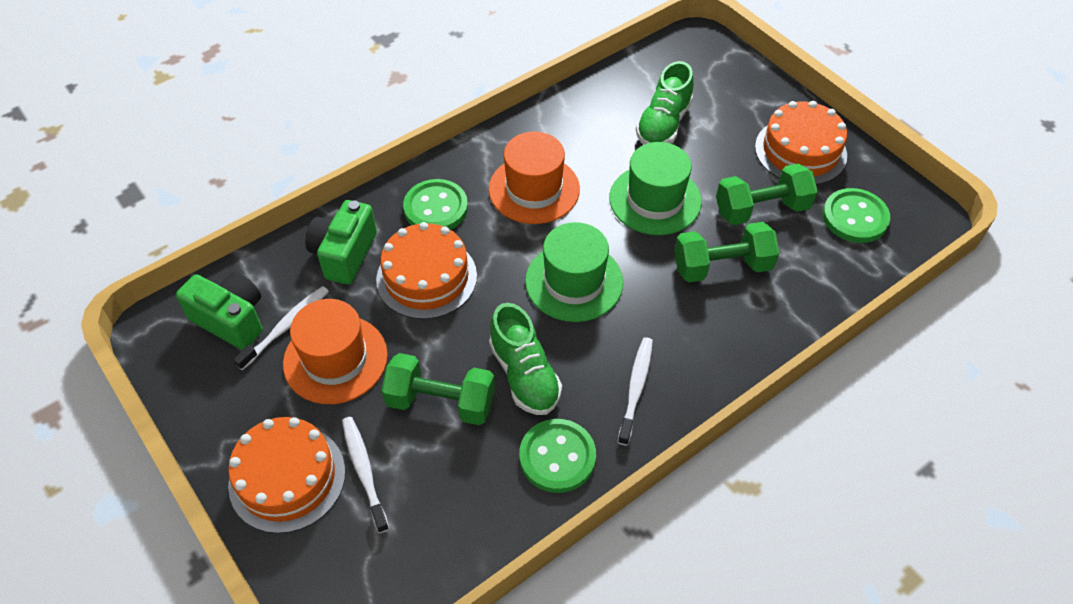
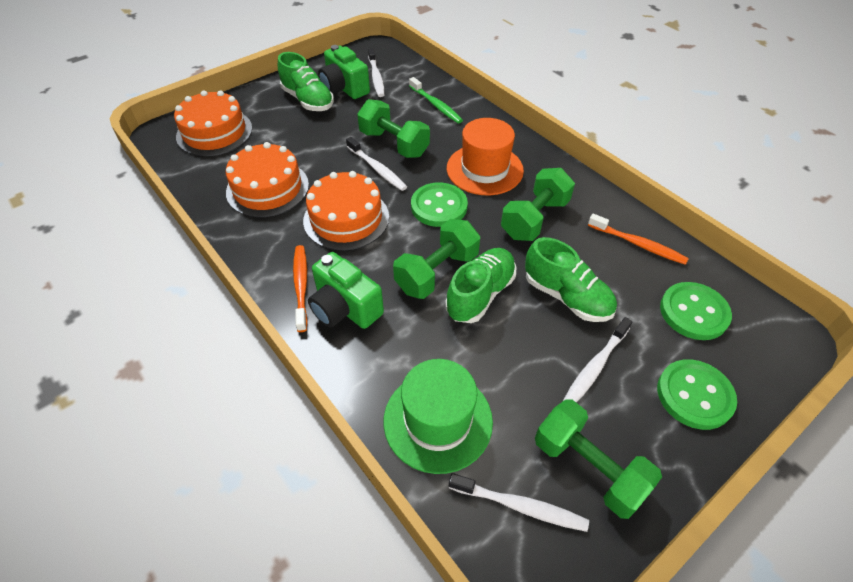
green dumbbell: [381,353,495,425] [674,222,779,282] [716,163,818,225] = 3 -> [357,99,430,158] [393,219,480,299] [501,168,575,241] [535,399,662,519] = 4
green hat: [525,222,623,322] [609,142,702,235] = 2 -> [384,359,493,474] = 1
green shoe: [489,303,562,415] [636,61,694,145] = 2 -> [278,52,334,111] [445,248,516,323] [525,237,617,322] = 3
green toothbrush: none = 0 -> [409,77,463,124] = 1
orange hat: [283,299,388,404] [489,132,580,224] = 2 -> [447,118,524,195] = 1
orange toothbrush: none = 0 -> [293,245,308,332] [588,214,689,265] = 2
white toothbrush: [233,286,329,370] [342,417,389,533] [618,337,653,446] = 3 -> [346,137,407,191] [368,48,385,97] [449,473,589,532] [562,317,633,403] = 4

